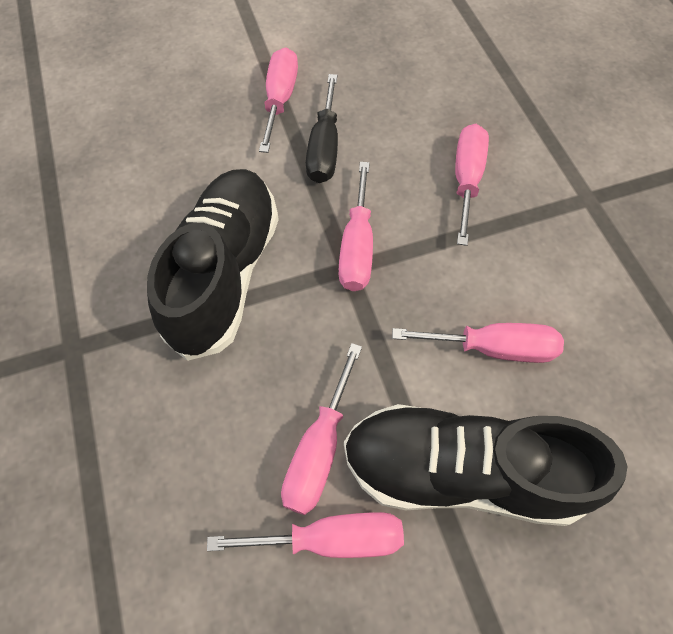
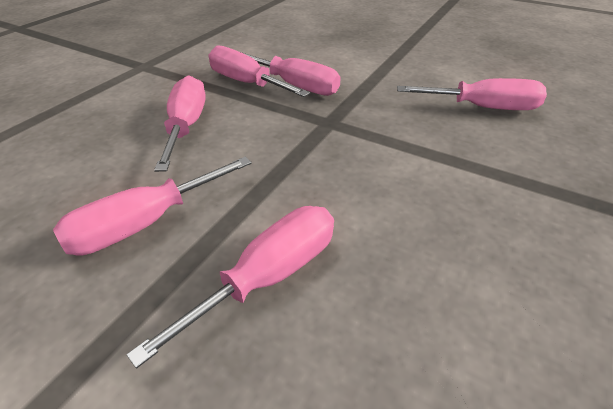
black screwdriver: [306,74,338,183] = 1 -> none = 0
black shoe: [147,169,279,361] [344,404,628,526] = 2 -> none = 0

